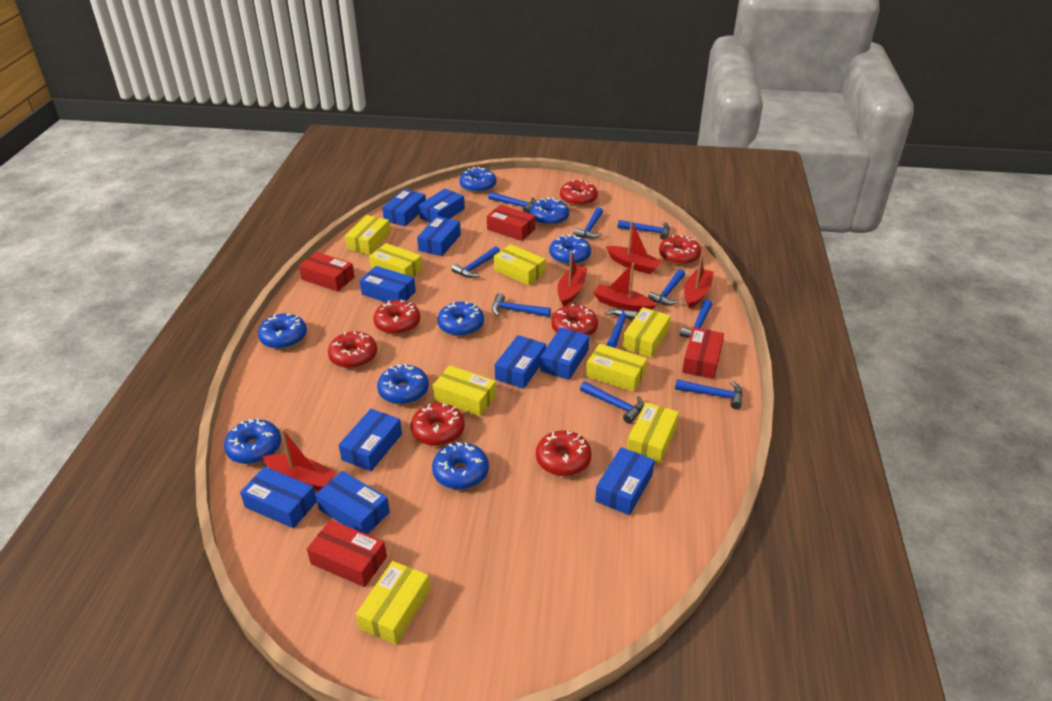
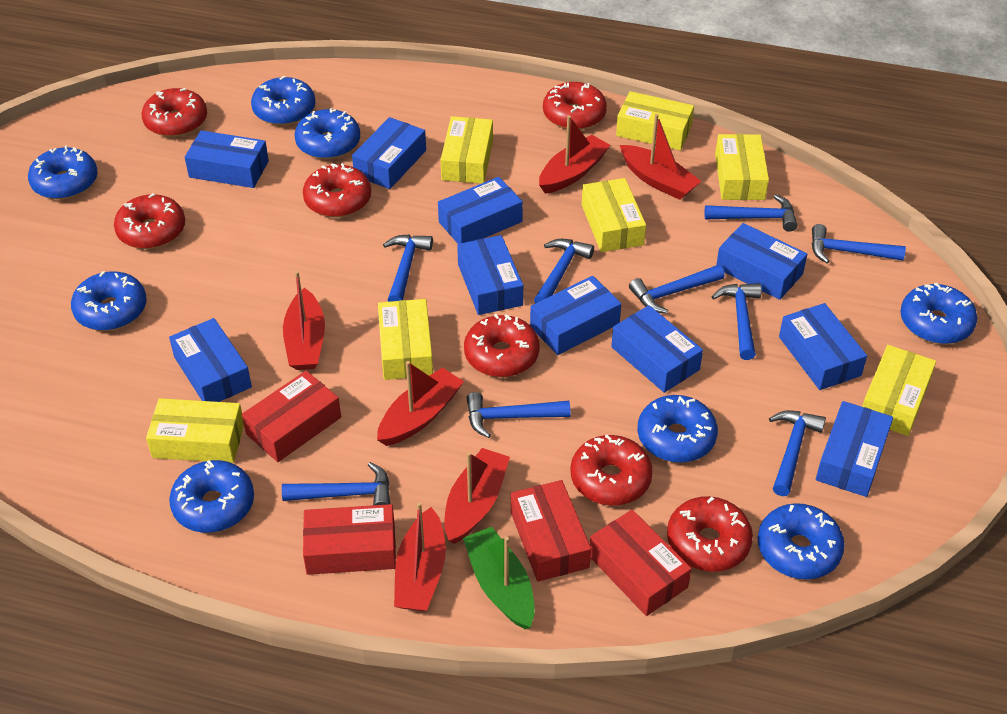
blue hammer: [451,246,500,278] [488,192,536,213] [492,293,551,317] [573,207,603,239] [580,381,644,424] [605,309,638,348] [618,220,670,240] [647,269,685,305] [675,379,743,409] [680,300,713,338] = 10 -> [282,462,390,505] [383,234,433,302] [466,392,570,438] [534,239,594,303] [629,265,725,314] [704,194,798,232] [712,283,762,360] [769,410,826,496] [811,224,906,263] = 9
green boat: none = 0 -> [463,527,535,629] = 1
red boat: [263,429,336,491] [557,251,588,307] [593,263,656,313] [606,221,663,274] [684,253,714,309] = 5 -> [283,271,325,370] [377,361,464,446] [394,502,446,611] [444,448,510,544] [539,115,610,194] [620,114,702,200] = 6
yellow box: [345,215,391,255] [356,561,430,645] [369,243,423,277] [433,365,496,416] [494,244,546,286] [586,344,647,392] [622,307,671,357] [627,402,679,464] = 8 -> [146,398,244,463] [378,299,433,380] [441,116,493,184] [582,178,646,252] [616,91,694,150] [715,134,769,200] [862,345,936,436] = 7

